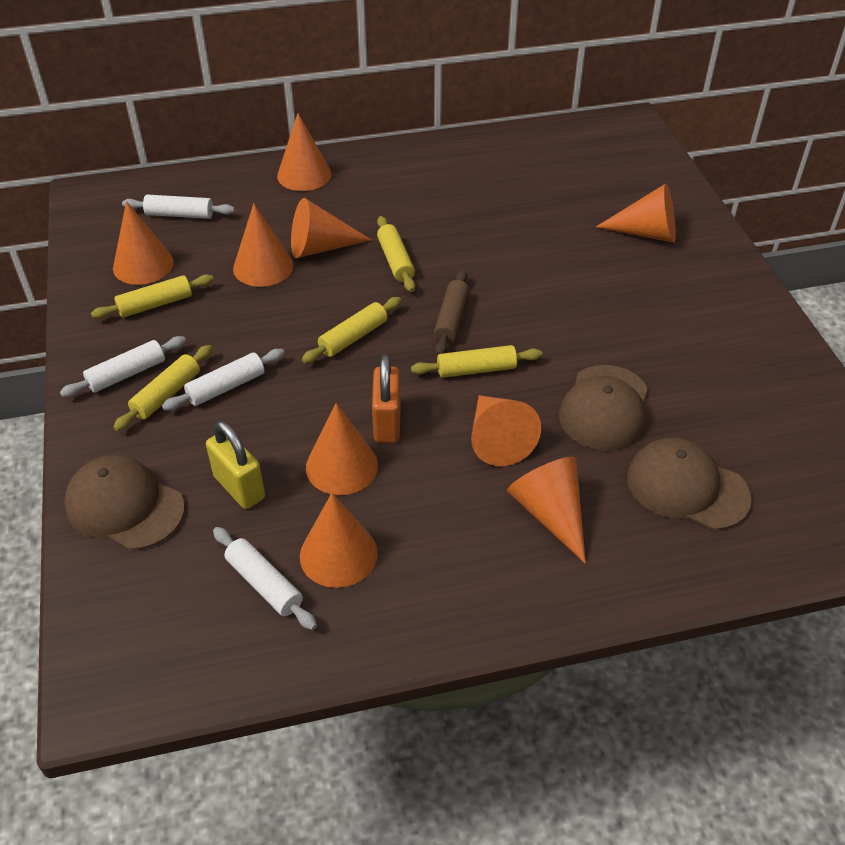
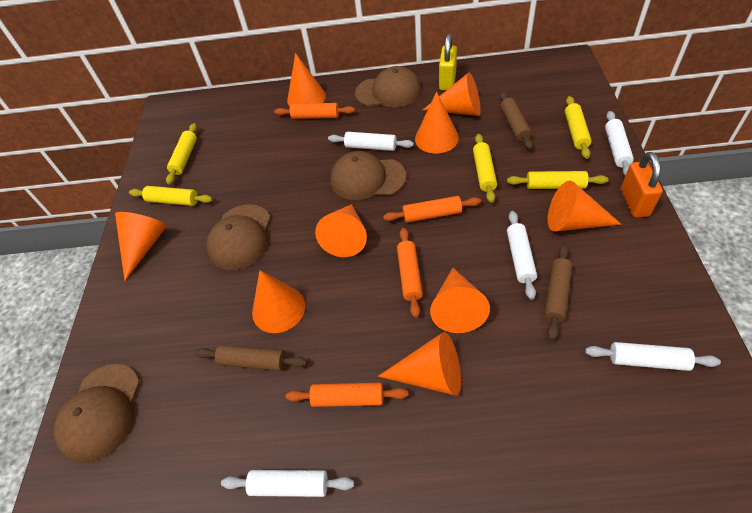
brown cap: [64,455,185,550] [559,365,648,451] [627,438,752,530] = 3 -> [54,364,140,463] [206,204,271,270] [330,151,406,200] [355,66,422,107] = 4
brown rolling pin: [434,270,469,355] = 1 -> [195,344,307,371] [499,91,533,150] [544,244,572,340] = 3
orange rolling pin: none = 0 -> [274,103,355,119] [286,383,409,407] [383,196,481,223] [397,228,423,318] = 4
white rolling pin: [60,336,186,397] [122,195,235,219] [162,349,285,411] [213,527,317,630] = 4 -> [221,470,354,497] [328,132,414,151] [507,211,537,300] [585,342,721,371] [605,111,634,176] = 5

